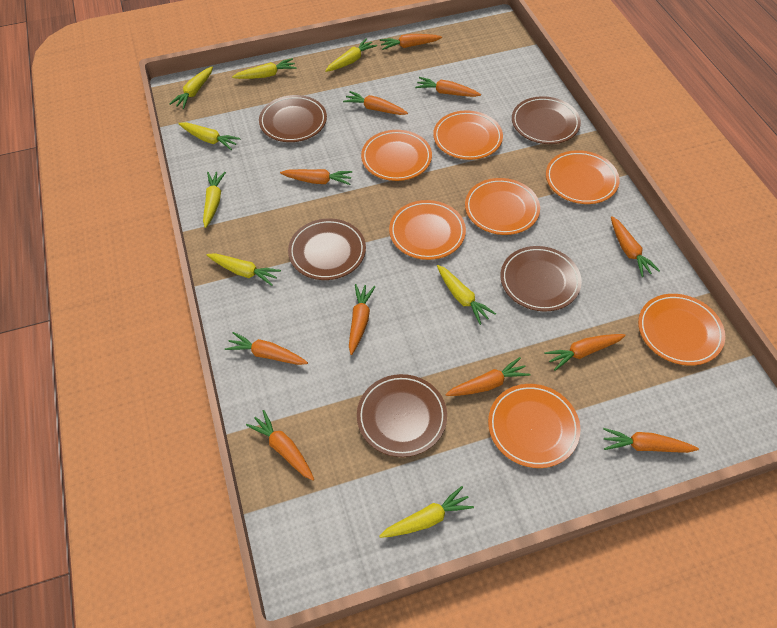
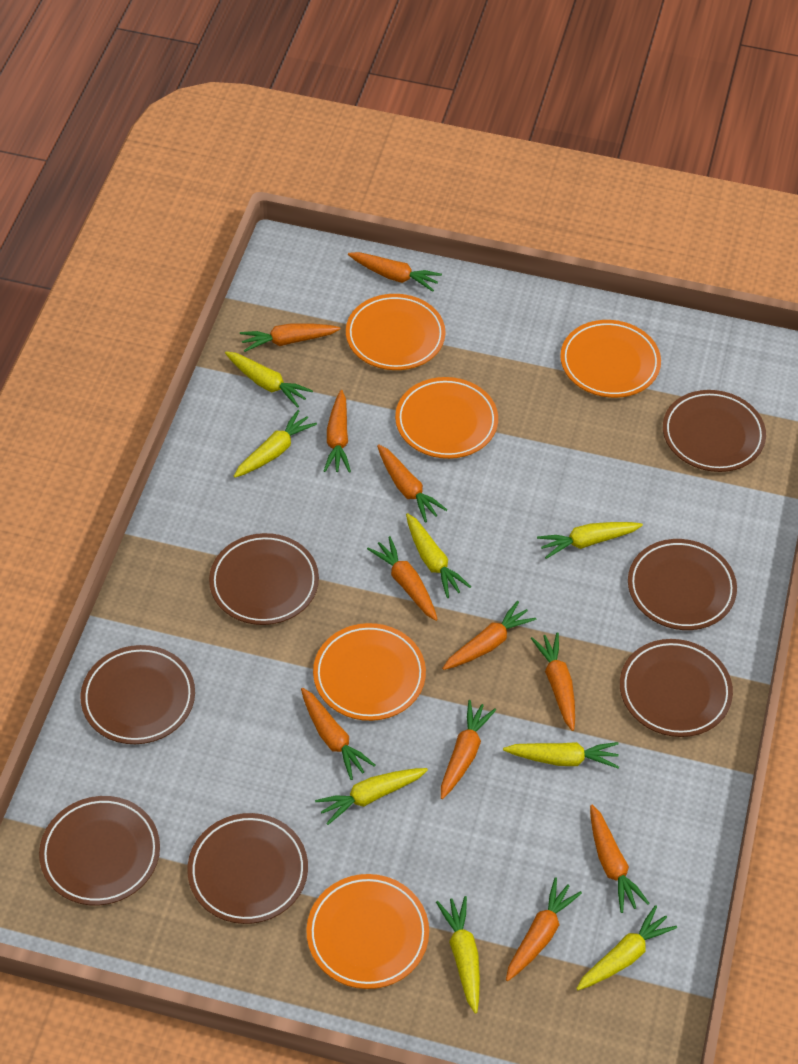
brown plate: [259,95,327,142] [288,219,366,280] [357,374,447,457] [500,246,582,312] [512,96,581,144] = 5 -> [39,796,160,906] [81,645,195,744] [187,813,308,924] [209,533,319,625] [620,639,733,737] [628,539,737,630] [663,390,766,472] = 7
orange plate: [361,130,432,181] [389,200,466,260] [433,111,503,160] [465,178,540,235] [488,384,580,468] [546,150,620,204] [638,294,725,366] = 7 -> [306,874,429,989] [313,623,426,721] [346,294,446,370] [395,377,498,459] [560,320,661,398] = 5

